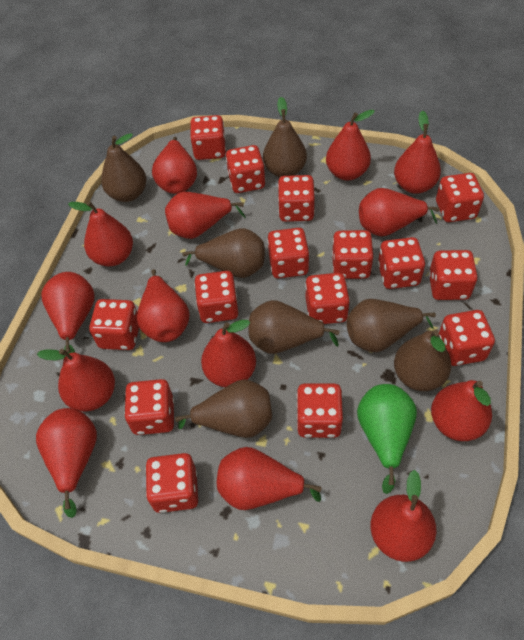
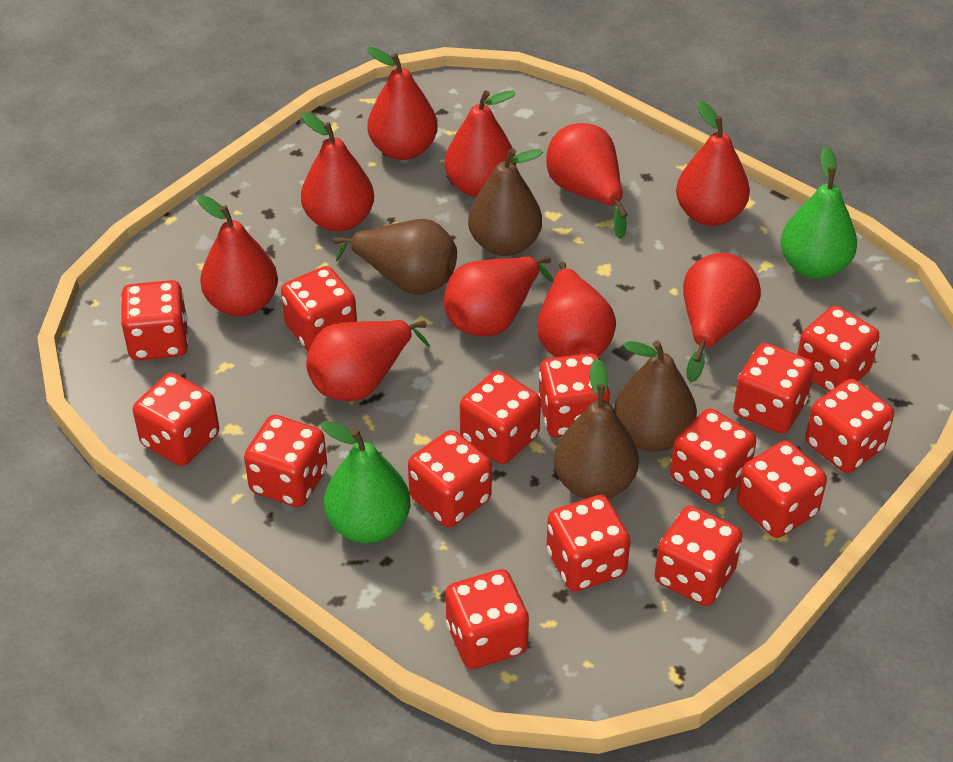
brown pear: [101,133,147,202] [175,379,272,438] [182,228,265,278] [249,300,340,354] [263,97,307,177] [347,299,436,352] [394,329,451,391] = 7 -> [333,219,457,295] [468,148,543,256] [554,359,639,499] [614,341,697,452] = 4
green pear: [357,384,417,494] = 1 -> [321,421,410,543] [781,147,857,279] = 2
red pear: [36,408,97,518] [37,349,115,412] [42,272,95,353] [68,201,133,266] [137,269,190,342] [152,137,197,194] [165,192,246,239] [201,320,256,387] [217,447,322,510] [326,110,375,180] [359,188,440,236] [370,470,437,562] [394,110,441,194] [431,380,492,441] = 14 -> [197,195,278,317] [301,112,374,232] [306,320,430,401] [367,47,438,160] [444,256,553,336] [445,90,516,197] [537,262,616,357] [546,123,628,239] [676,101,750,226] [683,253,761,382] = 10

